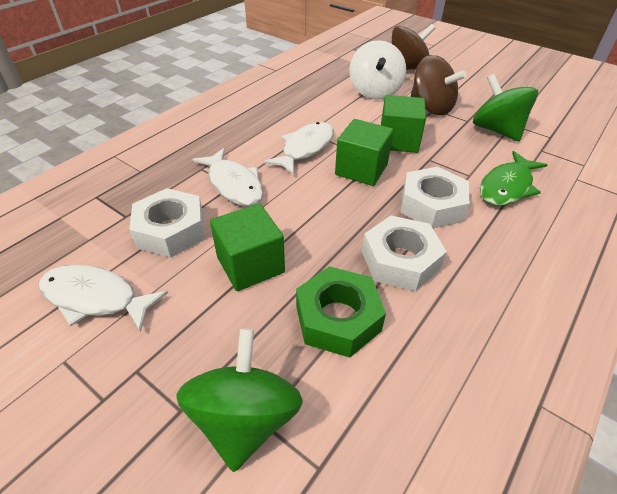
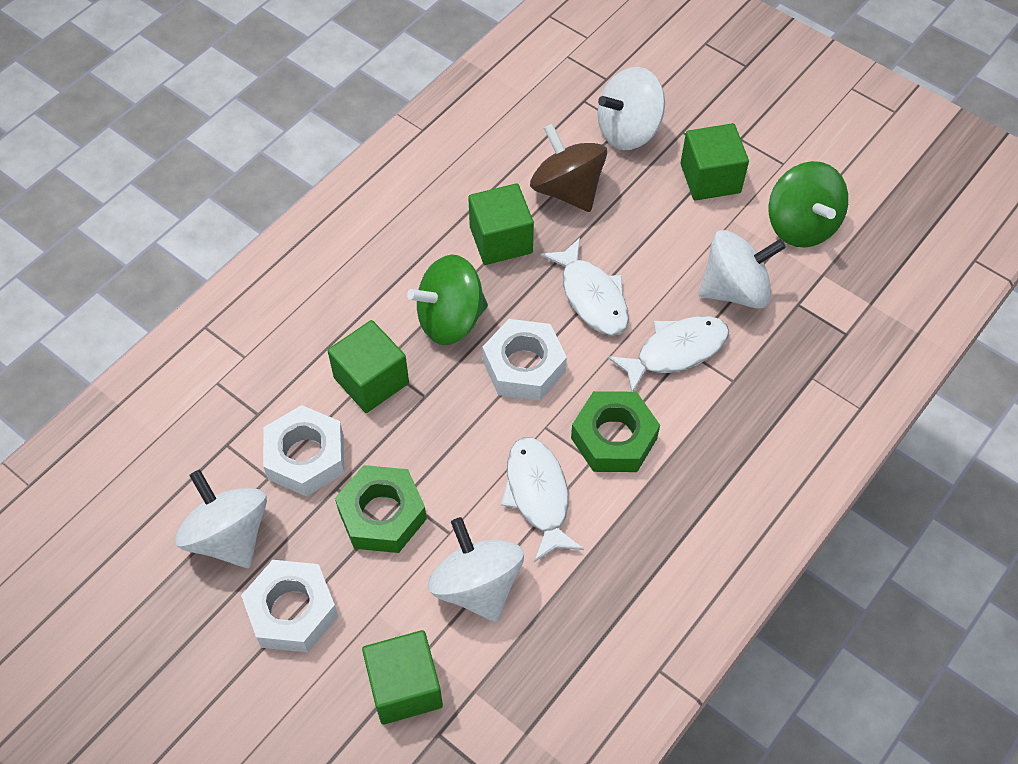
brown spinning top: [392,24,435,70] [411,55,467,115] = 2 -> [530,124,607,212] = 1
green cube: [210,203,285,291] [335,119,394,186] [381,95,426,153] = 3 -> [328,320,409,413] [362,630,443,725] [468,183,534,265] [681,123,749,201] = 4
green fish: [480,151,547,206] = 1 -> none = 0
green nut: [296,266,386,358] = 1 -> [335,465,427,553] [571,391,660,472] = 2
white spinning top: [349,40,406,100] = 1 -> [175,469,267,568] [428,517,524,622] [598,67,665,150] [699,230,786,308] = 4

